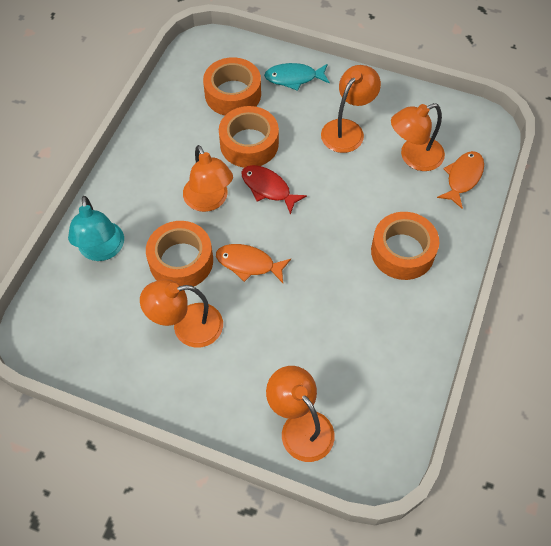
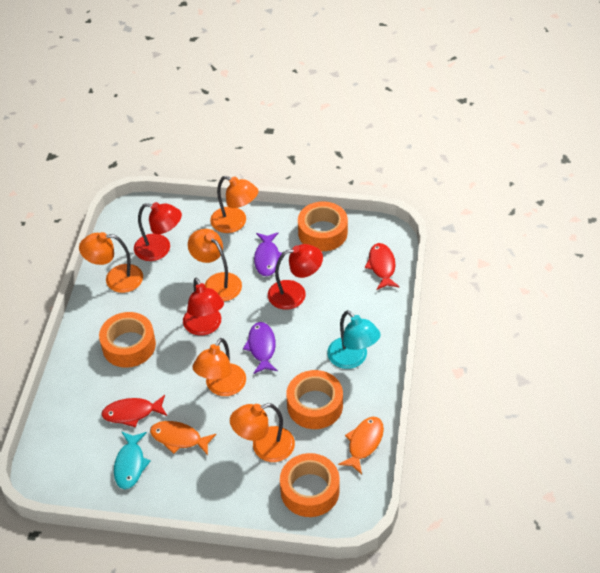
purple fish: none = 0 -> [243,322,278,374] [254,233,282,276] = 2
red fish: [241,165,307,214] = 1 -> [101,395,167,427] [365,243,399,290] = 2
red lamp: none = 0 -> [134,202,182,261] [183,277,224,336] [268,244,323,310] = 3

